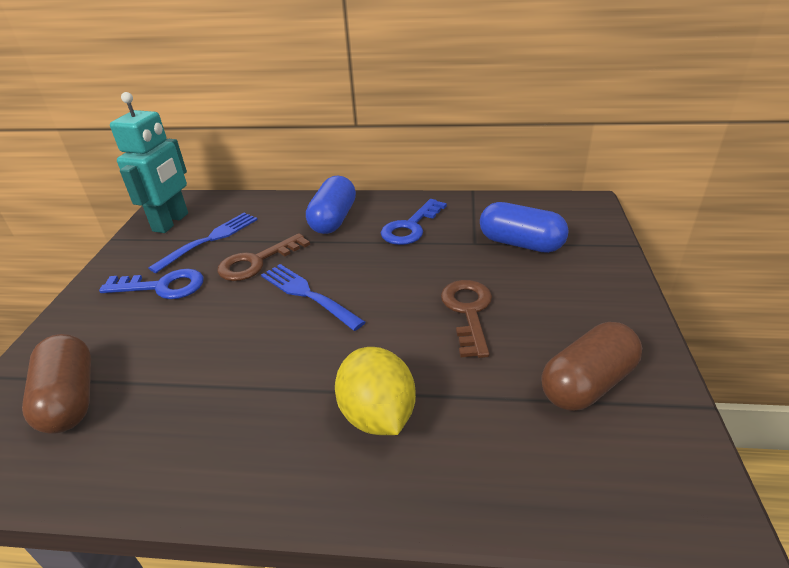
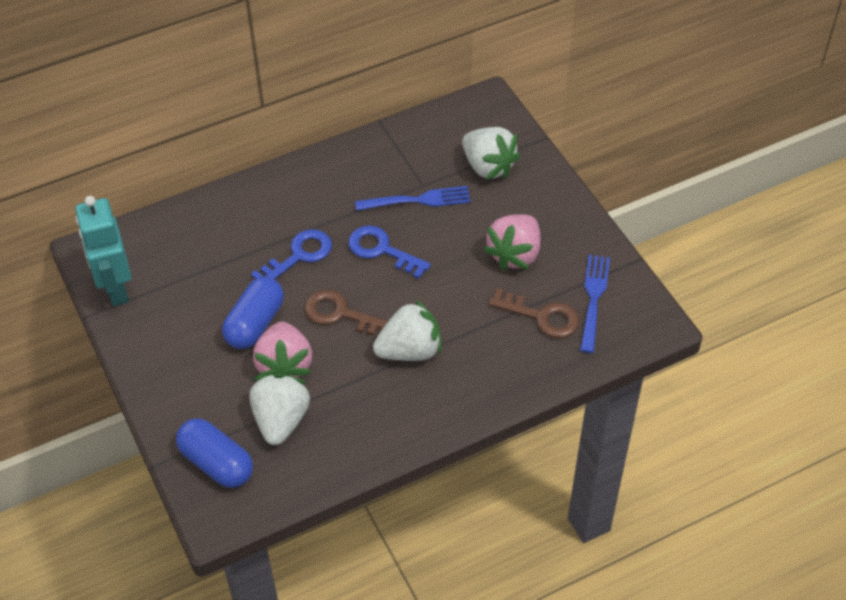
brown capsule: [22,334,91,434] [541,322,642,411] = 2 -> none = 0
pink strawberry: none = 0 -> [253,322,312,378] [483,214,540,271] = 2
white strawberry: none = 0 -> [249,374,310,445] [373,300,442,361] [462,127,521,180] = 3
yellow lemon: [335,347,416,435] = 1 -> none = 0

